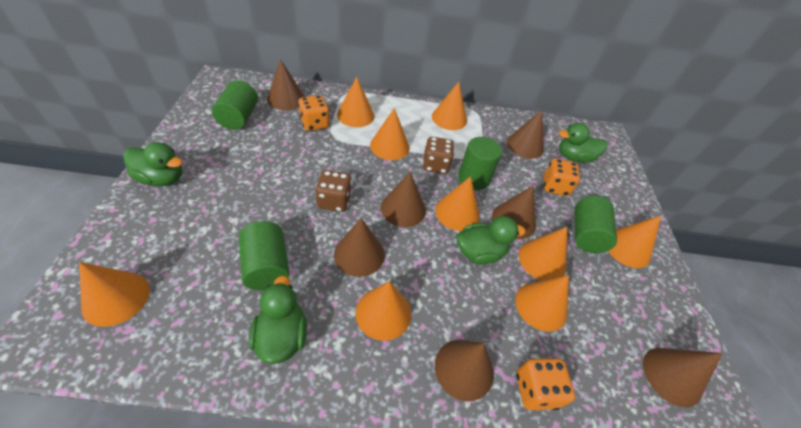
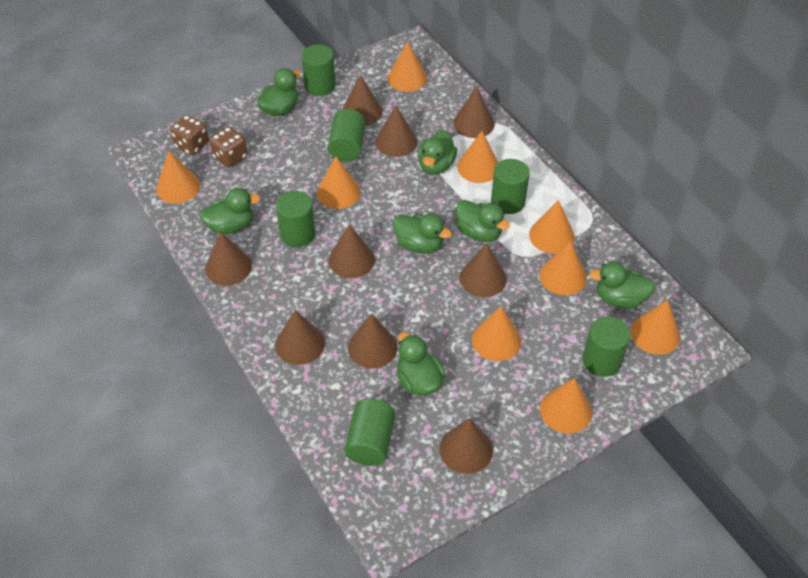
brown cone: [267,59,304,110] [334,218,385,277] [381,172,426,227] [435,339,494,401] [492,185,536,239] [507,110,544,159] [643,348,723,407] = 7 -> [205,232,252,286] [275,310,325,365] [329,224,375,278] [342,75,382,126] [348,314,398,369] [375,105,417,157] [439,418,493,474] [453,87,495,138] [460,243,507,297] = 9
green cylinder: [212,80,258,130] [239,221,290,290] [458,137,502,190] [574,196,617,253] = 4 -> [276,191,316,247] [302,44,336,96] [328,109,366,162] [344,399,395,466] [491,159,530,214] [583,316,631,377] = 6
green duck: [123,142,182,186] [249,276,307,364] [457,216,526,264] [559,123,607,163] = 4 -> [199,188,261,235] [257,68,301,116] [393,214,452,254] [397,332,445,395] [418,130,457,175] [456,200,510,242] [589,262,655,309] = 7
orange dice: [298,95,329,131] [516,358,575,410] [543,158,580,196] = 3 -> none = 0

